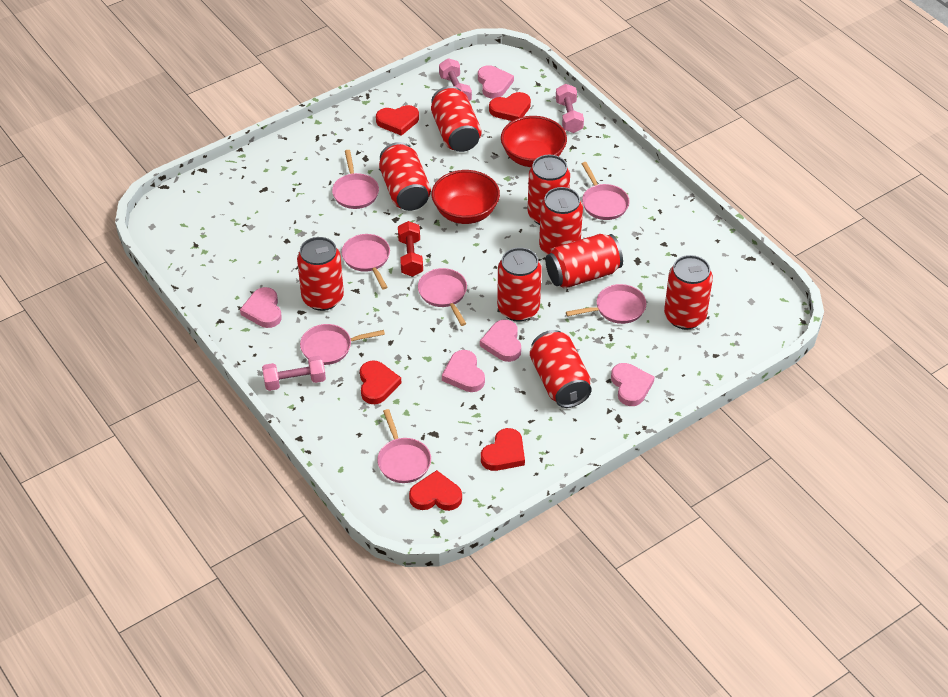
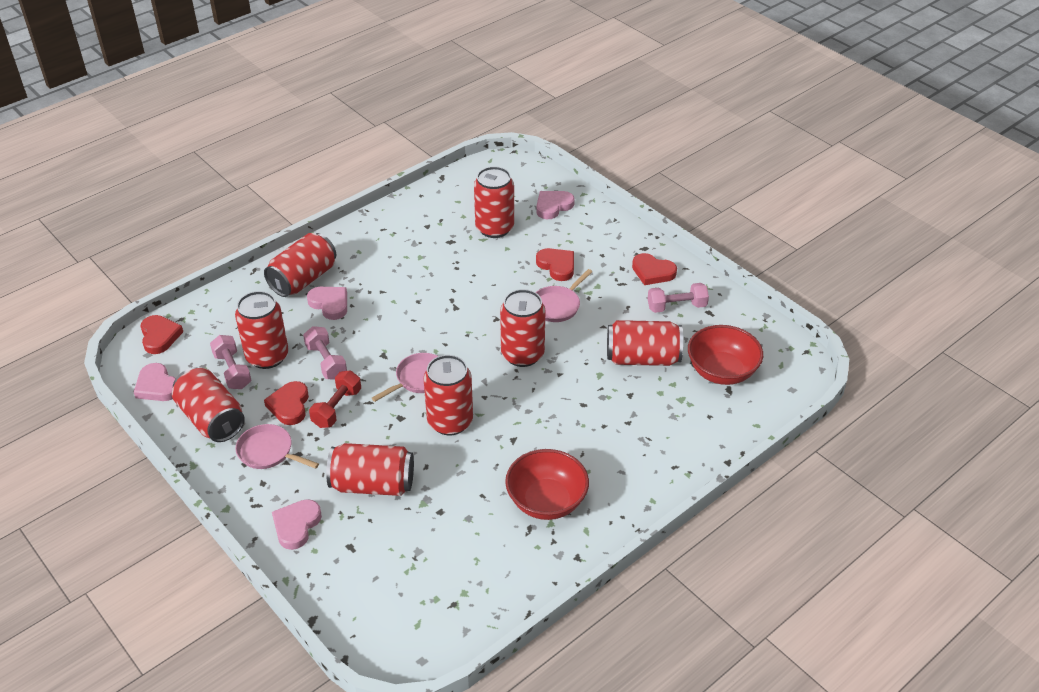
pink heart: [240,287,282,328] [442,350,485,392] [478,65,514,99] [480,320,521,362] [611,363,655,406] = 5 -> [134,363,176,401] [272,499,322,550] [307,287,347,320] [536,191,575,219] = 4
pink pan: [300,324,385,365] [332,150,379,209] [342,234,390,289] [377,409,431,483] [418,268,467,326] [566,284,646,324] [582,162,630,220] = 7 -> [236,424,319,469] [372,353,438,402] [536,269,592,322] = 3
red can: [297,237,344,311] [379,142,431,211] [431,86,482,152] [497,247,542,322] [528,155,570,225] [530,330,592,408] [539,187,583,255] [546,234,623,289] [664,255,713,329] = 9 -> [172,367,245,442] [235,291,289,369] [264,233,336,297] [326,443,414,496] [424,355,473,435] [474,166,514,238] [500,289,545,367] [607,320,683,366] = 8
red heart: [360,360,401,404] [376,105,419,136] [409,470,462,511] [481,428,525,471] [489,92,531,121] = 5 -> [140,315,183,354] [264,381,309,425] [536,248,574,281] [632,253,677,285] = 4

